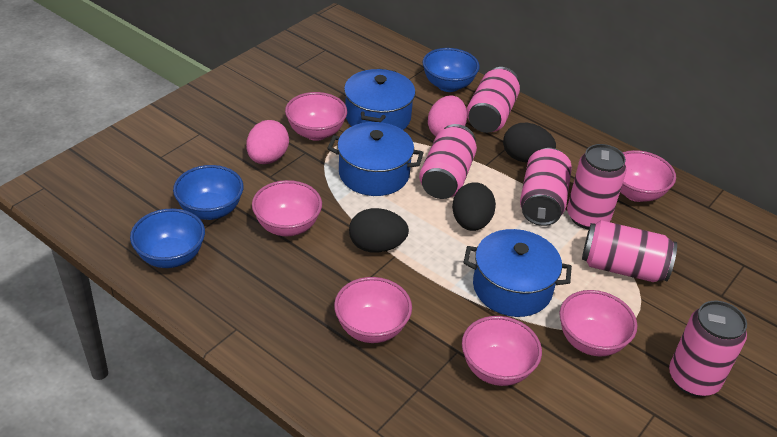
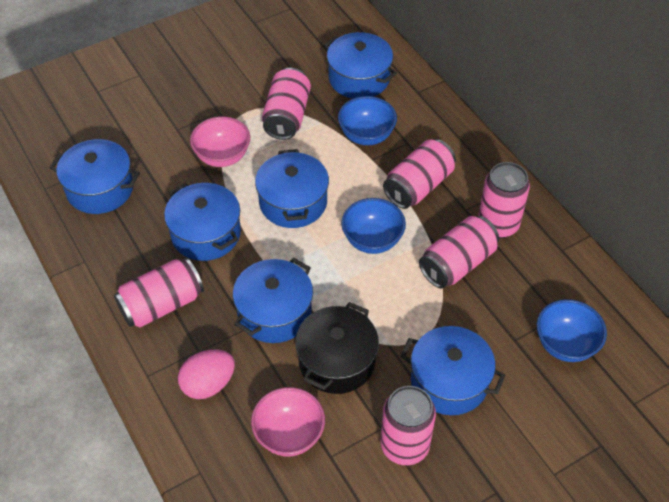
black egg: [349,208,409,253] [452,182,496,231] [503,123,556,163] = 3 -> none = 0
black pot: none = 0 -> [295,302,379,394] = 1
blue pot: [327,122,424,196] [344,69,415,130] [463,229,572,317] = 3 -> [50,139,140,214] [164,183,241,261] [233,258,313,343] [255,149,329,228] [324,32,397,99] [401,326,505,415] = 6
pink bowl: [252,180,322,236] [285,92,347,141] [334,277,412,343] [462,316,542,386] [559,290,637,356] [620,150,676,202] = 6 -> [190,117,250,167] [251,387,325,456] = 2
pink egg: [246,120,289,164] [428,95,467,136] = 2 -> [178,350,235,399] = 1

